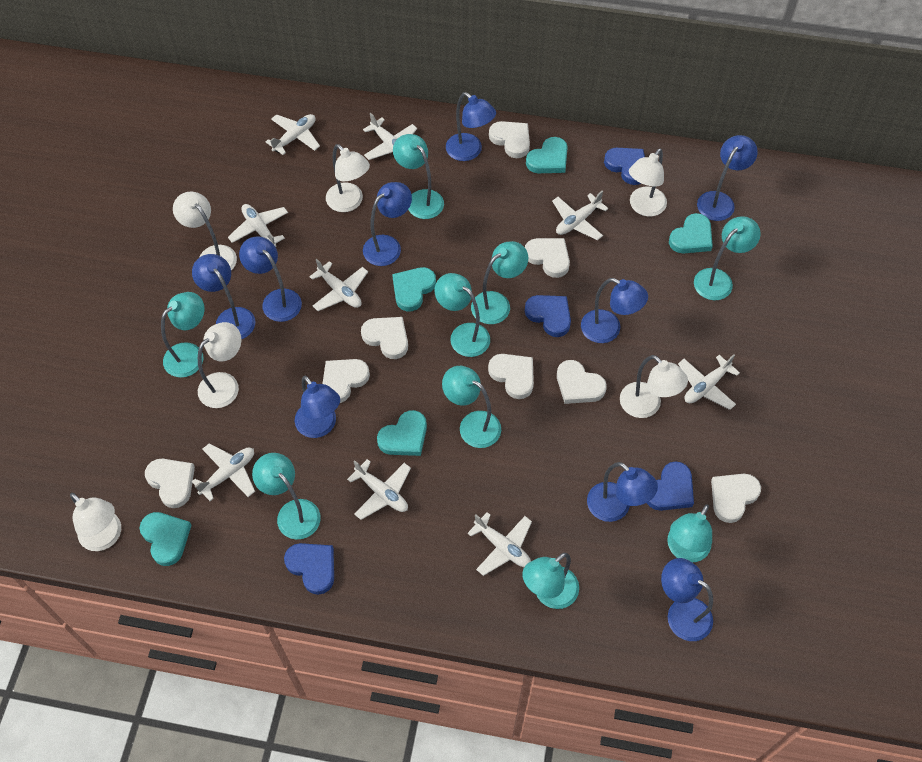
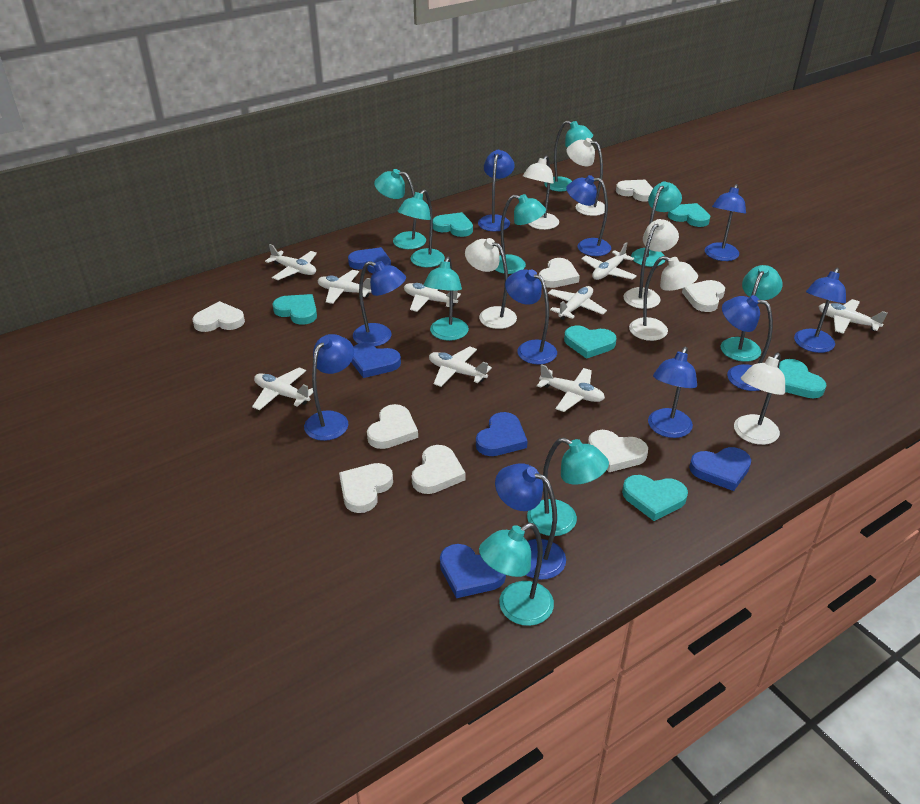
blue heart: [284,543,334,595] [525,295,571,337] [604,148,645,185] [647,461,694,511] = 4 -> [348,247,391,273] [351,343,401,378] [440,544,506,598] [476,412,528,456] [689,447,751,491] = 5
blue lamp: [192,254,255,340] [239,236,302,322] [295,376,340,438] [363,182,412,266] [446,92,496,161] [581,278,648,343] [587,462,658,522] [661,558,713,641] [697,135,758,221] = 9 -> [304,334,354,441] [353,261,406,346] [478,150,515,232] [495,463,566,580] [505,269,557,365] [566,175,611,256] [648,347,697,438] [705,184,746,261] [722,295,773,391] [794,268,846,353] = 10
turquoise heart: [139,512,192,566] [377,410,427,456] [392,267,436,311] [526,137,568,173] [669,213,713,253] = 5 -> [272,294,317,325] [433,212,473,237] [564,326,617,359] [622,475,688,521] [668,203,710,227] [779,359,827,398] = 6

